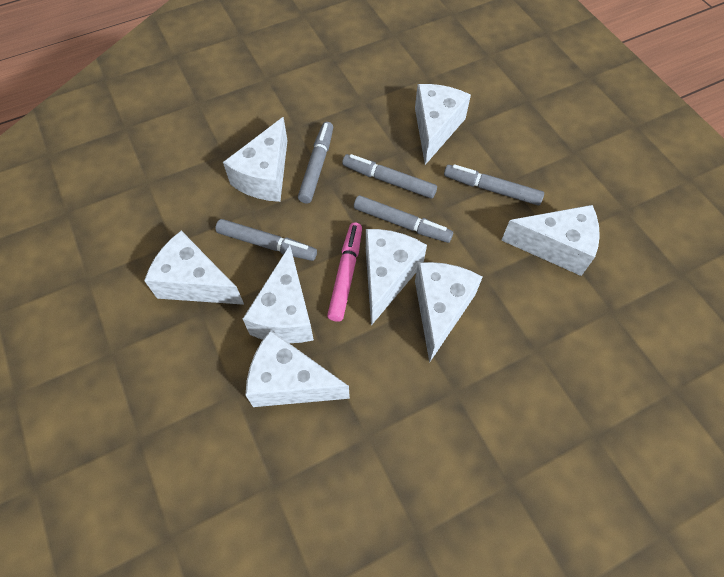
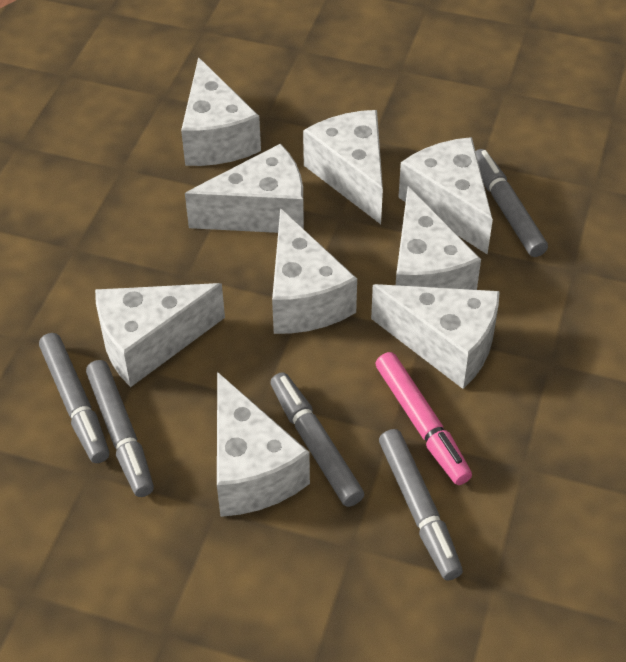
white cheese: [144,231,244,305] [223,117,288,202] [243,245,314,343] [246,330,350,407] [366,229,427,326] [415,84,471,165] [415,262,483,363] [501,205,600,276] = 8 -> [95,283,225,387] [181,57,261,166] [185,143,304,233] [217,372,310,517] [272,208,357,334] [303,110,383,224] [371,284,500,389] [396,186,481,290] [398,137,493,255] = 9

